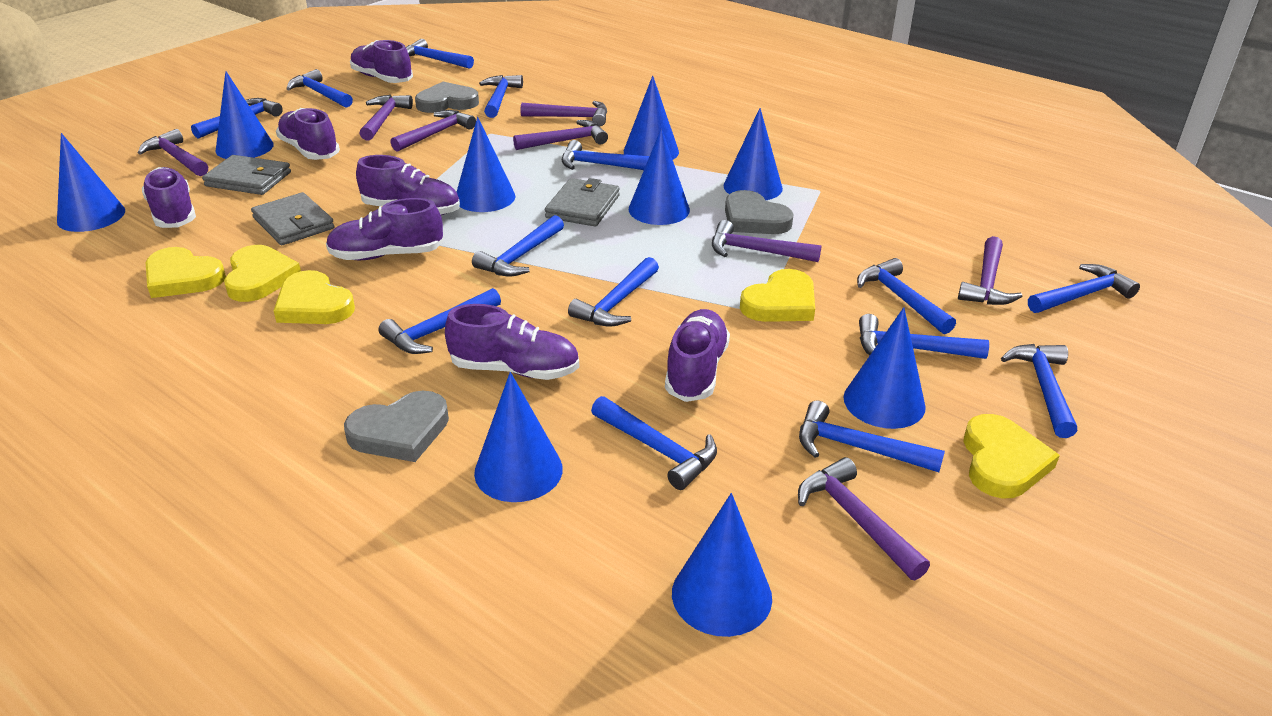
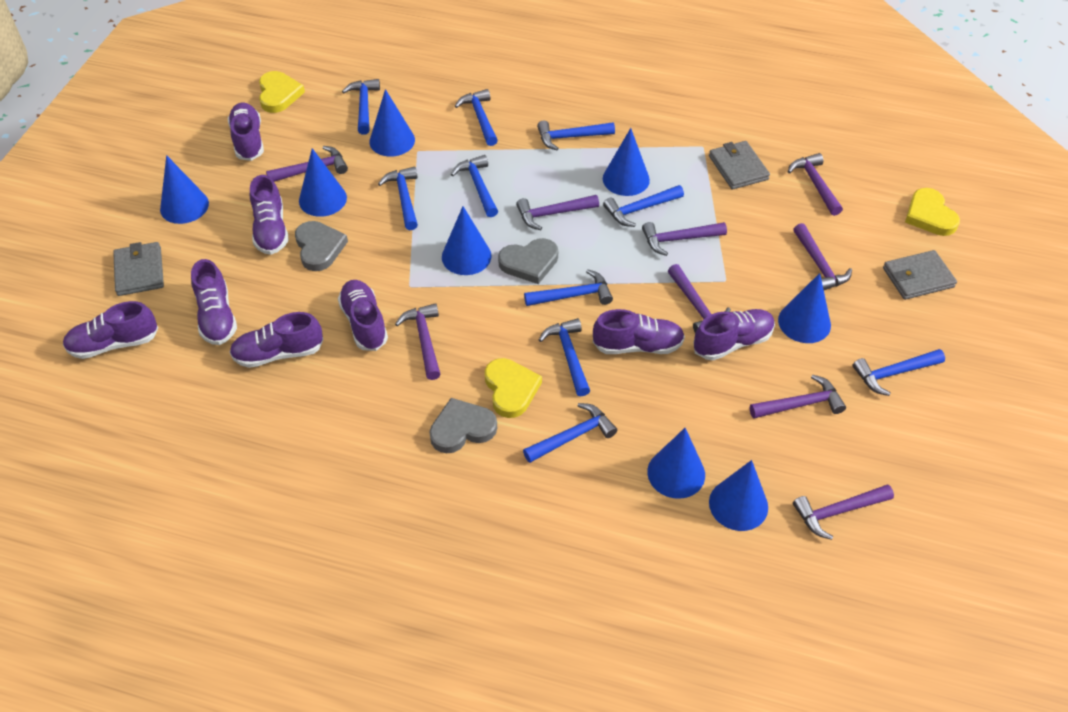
blue cone: [57,133,125,232] [215,71,274,159] [457,117,516,212] [474,372,563,502] [624,75,679,159] [629,128,690,225] [672,493,772,637] [724,108,783,200] [844,307,926,429] = 9 -> [160,155,209,224] [299,148,347,217] [369,89,415,157] [442,206,491,275] [603,128,650,196] [647,428,705,499] [709,460,768,531] [778,273,831,343] = 8
blue hammer: [191,98,283,139] [287,69,353,108] [378,288,501,354] [406,39,474,69] [472,215,564,277] [479,75,523,118] [562,140,649,170] [568,257,659,326] [591,396,717,490] [799,401,945,472] [857,258,956,334] [859,314,989,359] [1001,344,1077,438] [1028,264,1140,313] = 14 -> [342,79,380,135] [378,167,418,230] [451,155,498,217] [455,89,498,146] [523,403,617,463] [524,269,613,306] [537,121,615,150] [539,318,590,396] [603,185,684,227] [852,349,945,396] = 10
purple hammer: [138,129,208,176] [359,95,413,141] [390,110,476,152] [513,120,608,150] [521,101,607,126] [712,220,821,262] [798,457,930,580] [958,236,1023,305] = 8 -> [266,146,348,182] [395,303,441,380] [516,195,599,230] [642,222,727,256] [668,264,731,333] [750,375,846,418] [788,153,843,216] [793,223,852,290] [793,484,894,540] = 9
purple shoe: [142,167,196,228] [276,108,340,160] [326,198,444,260] [350,40,413,83] [356,155,460,215] [445,304,579,380] [665,309,730,402] = 7 -> [63,301,158,359] [191,259,237,345] [228,103,264,161] [230,312,323,368] [250,175,288,255] [338,280,388,351] [593,309,685,354] [693,309,775,361] = 8
yellow heart: [146,247,226,298] [224,245,301,302] [274,270,355,324] [740,269,815,322] [963,414,1060,498] = 5 -> [259,71,305,113] [485,358,542,418] [905,188,960,236] = 3

